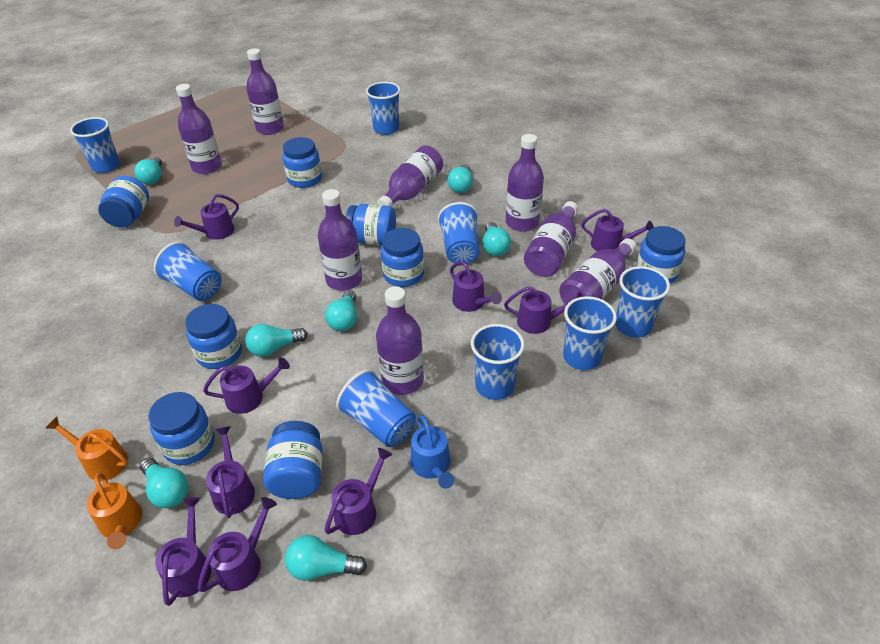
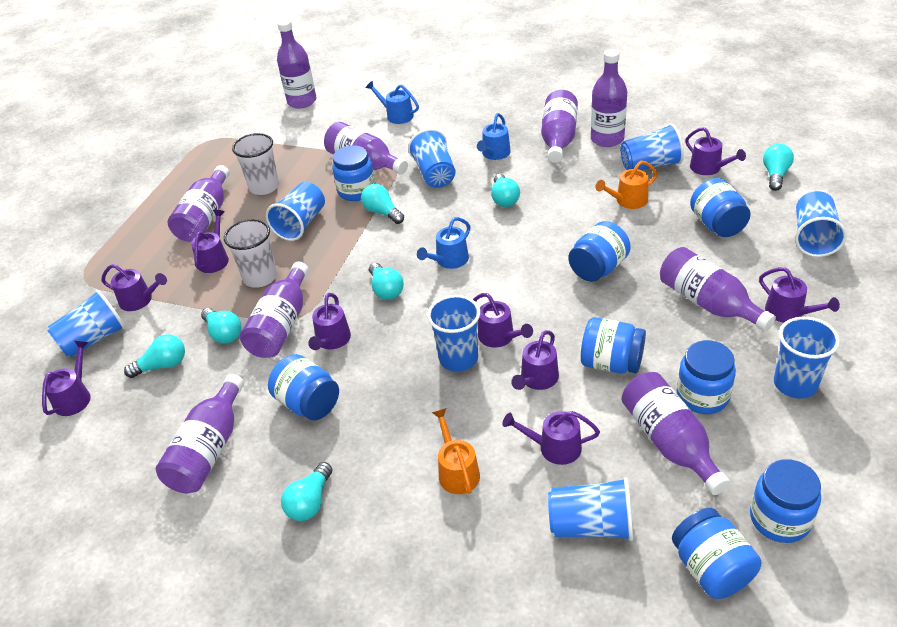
blue watering can: [410,415,454,489] = 1 -> [366,81,419,124] [417,217,471,269] [477,113,511,160] = 3
purple bottle: [176,84,222,174] [246,48,284,135] [318,189,362,291] [376,286,424,395] [377,145,443,207] [506,134,544,232] [524,201,578,277] [559,238,637,304] = 8 -> [156,374,244,493] [168,165,230,242] [240,262,309,358] [277,19,316,108] [324,122,408,175] [541,90,578,163] [591,49,627,147] [621,372,730,495] [660,247,776,332] = 9
white cup: none = 0 -> [224,219,277,288] [232,133,279,195] = 2

